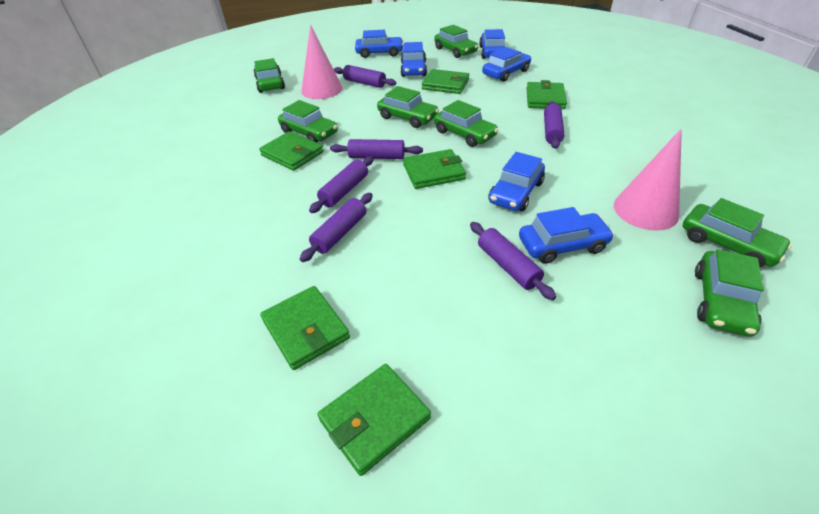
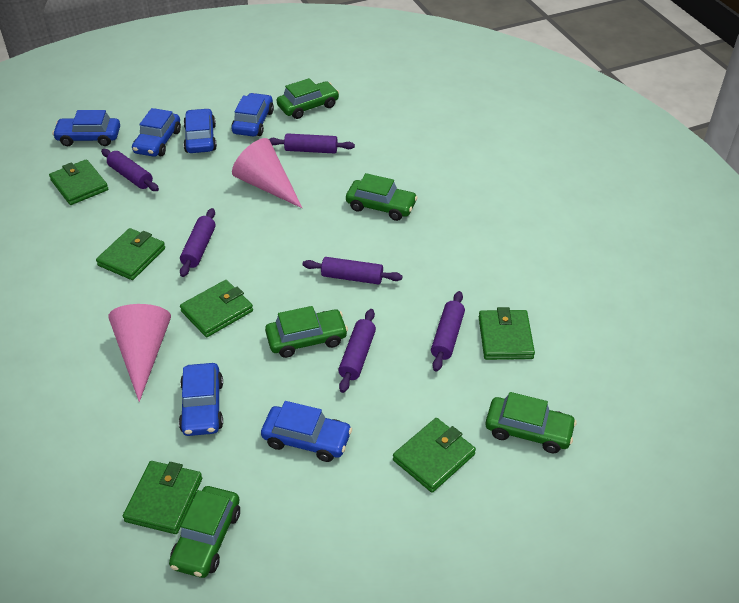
green car: [254,58,285,93] [278,100,338,143] [377,86,439,128] [434,25,478,58] [434,100,498,147] [683,198,792,267] [695,249,764,337] = 7 -> [169,486,240,578] [265,306,348,358] [277,78,339,119] [346,173,418,221] [486,392,577,453] = 5

